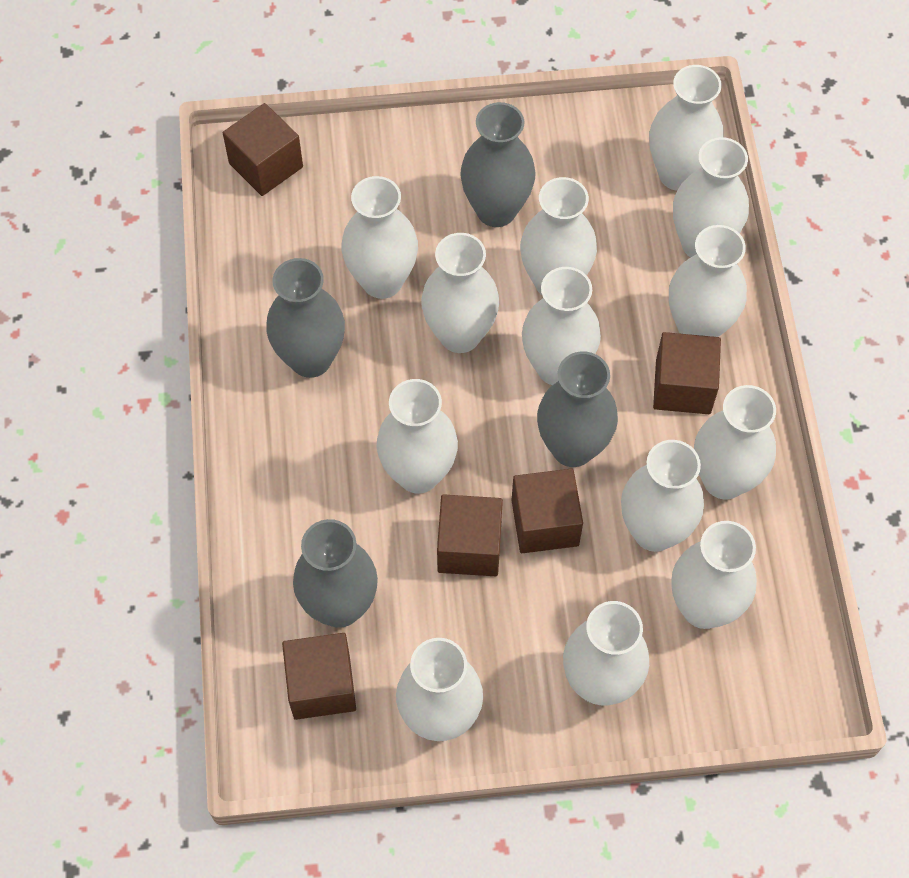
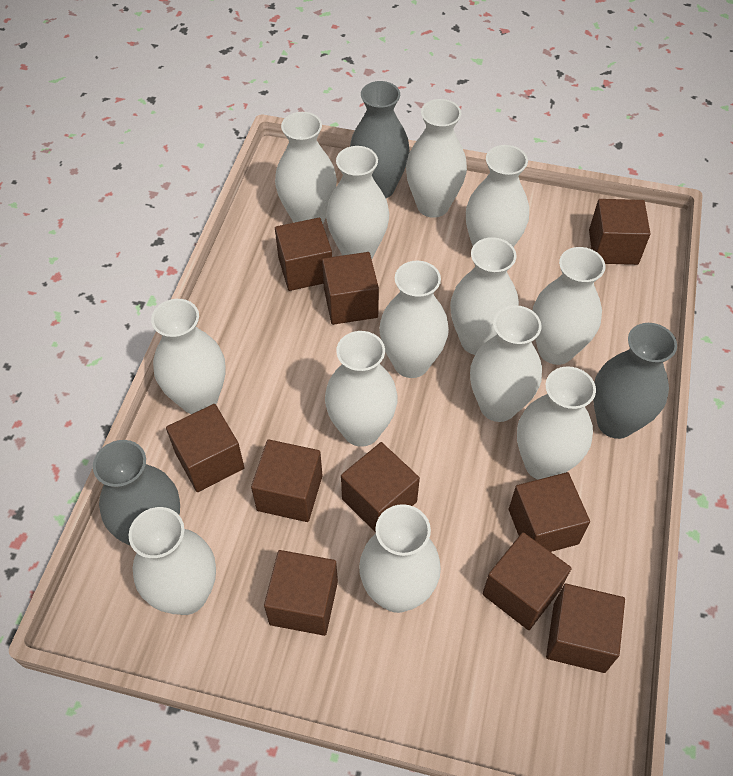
brown cube: [223,103,303,196] [282,633,356,720] [437,494,503,576] [511,469,583,553] [653,332,721,414] = 5 -> [166,404,245,492] [251,439,323,522] [264,550,338,636] [275,218,332,291] [322,252,379,325] [341,442,420,533] [482,532,572,630] [509,472,590,552] [546,583,625,673] [589,199,650,265] = 10
grey vase: [266,258,345,378] [293,519,378,628] [460,102,535,227] [537,351,618,467] = 4 -> [93,440,180,546] [350,81,410,198] [593,323,677,439] = 3

